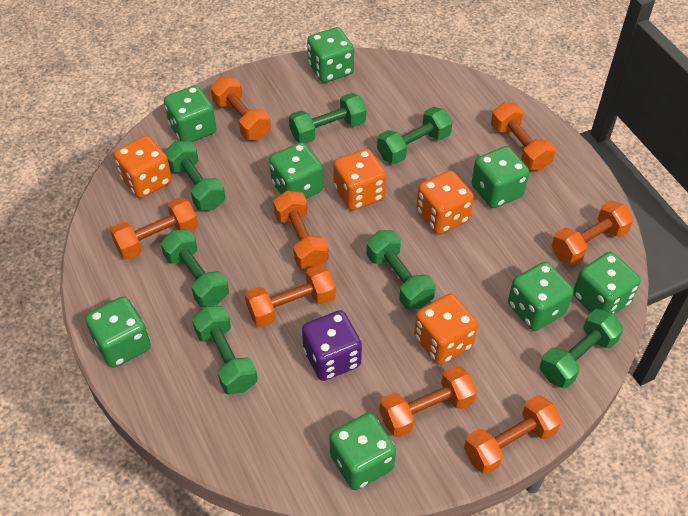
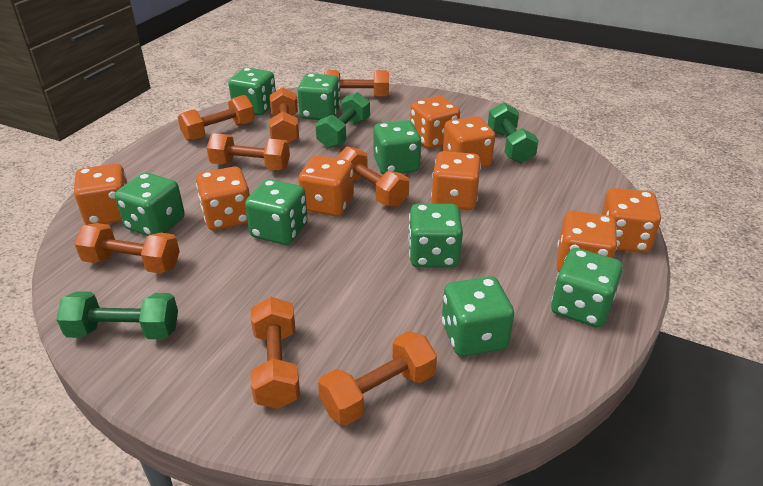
green dumbbell: [161,229,229,307] [164,141,226,211] [192,306,257,395] [289,93,366,144] [366,230,436,310] [377,107,453,164] [539,309,623,388] = 7 -> [56,291,178,339] [315,92,370,148] [488,102,539,163] = 3
orange dice: [114,136,172,198] [333,149,386,211] [414,294,478,365] [416,171,474,234] = 4 -> [74,163,128,225] [196,167,250,230] [298,155,354,216] [410,96,460,149] [431,151,481,210] [443,116,495,168] [557,211,617,272] [601,188,661,253] = 8
purple dice: [302,310,362,381] = 1 -> none = 0

